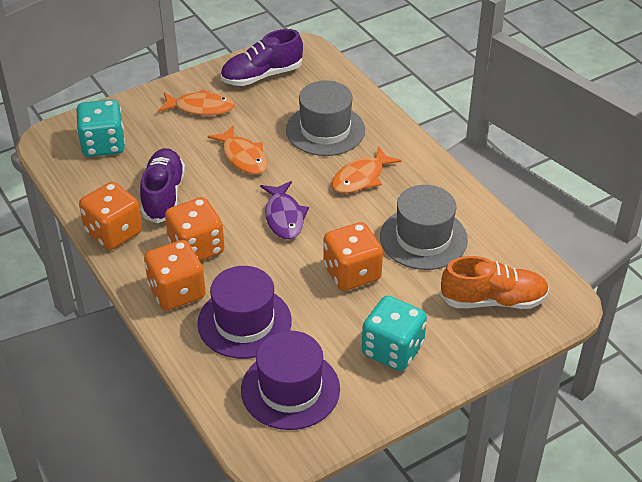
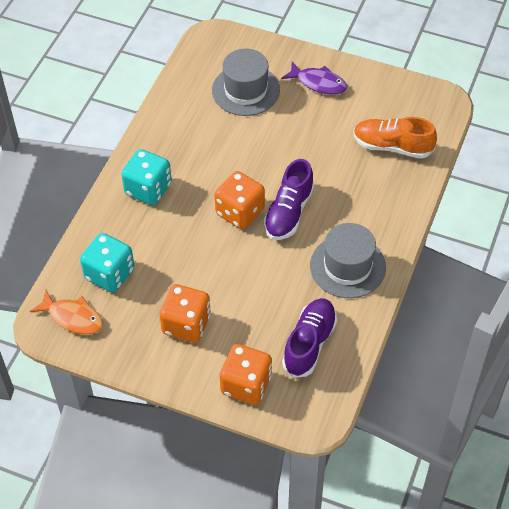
orange dice: [79,182,142,250] [144,240,206,311] [165,197,224,261] [324,222,383,291] = 4 -> [159,284,211,343] [215,171,265,229] [220,344,272,405] = 3
orange fish: [158,89,235,115] [208,125,268,174] [332,147,402,193] = 3 -> [30,290,103,334] = 1
purple hat: [197,266,292,359] [241,331,340,430] = 2 -> none = 0

